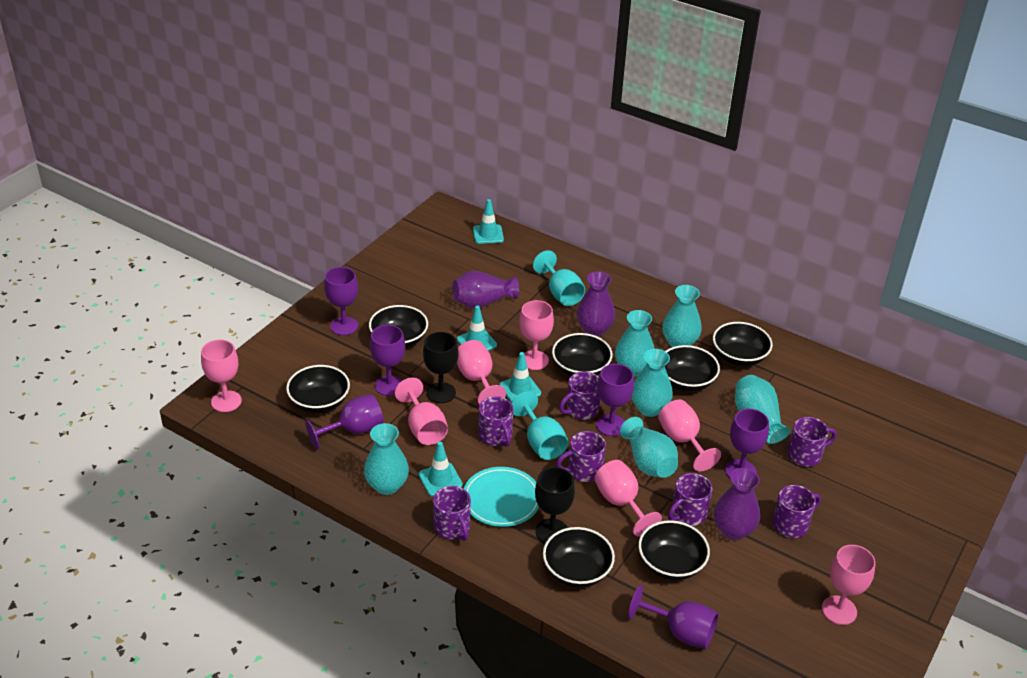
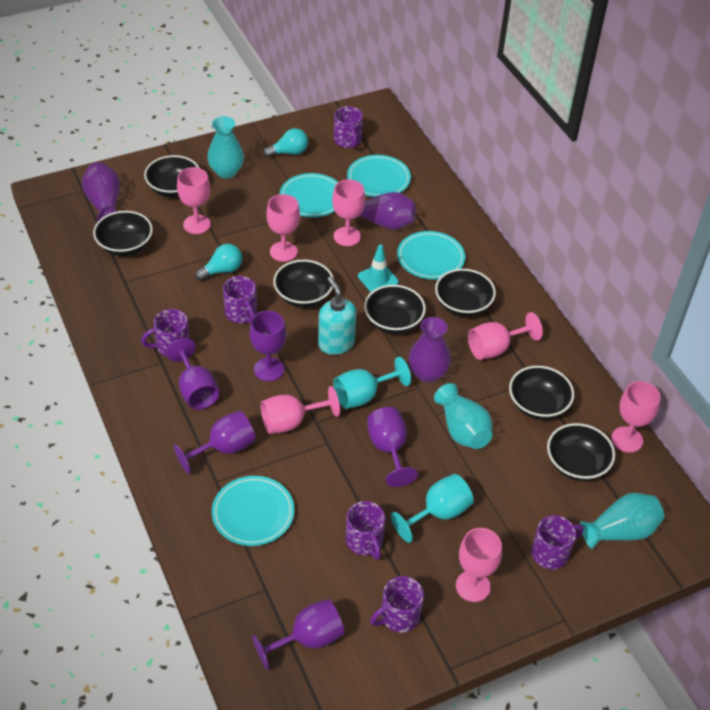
black goblet: [423,332,459,403] [535,467,575,543] = 2 -> none = 0
purple goblet: [305,394,384,449] [324,267,358,335] [370,325,405,396] [596,364,634,436] [628,585,718,649] [725,409,769,478] = 6 -> [166,338,219,410] [174,411,256,474] [249,311,286,381] [252,599,345,670] [367,407,418,487] = 5
purple mug: [433,486,471,541] [478,396,513,447] [556,431,606,482] [559,371,600,420] [668,473,713,526] [772,485,821,538] [787,417,837,467] = 7 -> [141,309,190,357] [223,276,257,324] [334,106,363,148] [346,501,385,560] [370,576,424,632] [531,515,584,569] = 6
turquoise light bulb: none = 0 -> [195,244,242,281] [263,128,308,157] = 2
turquoise plate: [464,467,539,527] = 1 -> [212,476,295,546] [279,173,338,217] [347,155,411,197] [397,231,465,280] = 4
turquoise soap dispenser: none = 0 -> [318,277,356,355] = 1
turquoise traffic cone: [418,442,463,497] [457,306,497,351] [473,199,504,244] [499,352,541,402] = 4 -> [358,244,399,292] = 1
turquoise vase: [364,423,409,495] [615,310,655,376] [620,417,678,478] [632,349,673,417] [662,285,702,347] [735,375,791,444] = 6 -> [207,116,244,178] [434,383,492,449] [580,493,664,549] = 3

